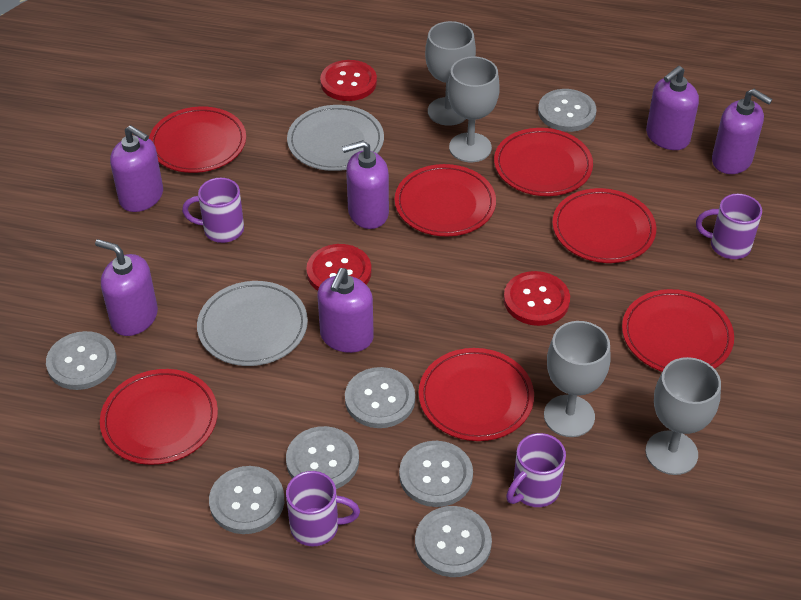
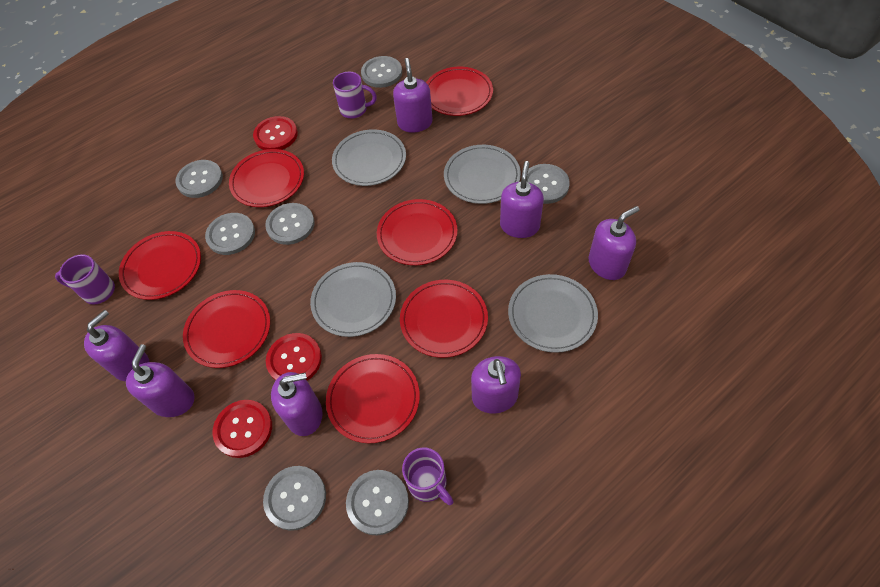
grey goblet: [425,21,476,126] [448,57,500,162] [544,321,611,437] [645,357,721,475] = 4 -> none = 0
grey plate: [197,281,308,366] [287,105,384,171] = 2 -> [310,262,396,337] [332,129,406,186] [444,145,521,204] [508,274,598,353] = 4
purple mug: [182,178,244,243] [286,471,360,546] [506,433,566,507] [696,194,762,259] = 4 -> [55,254,115,304] [333,72,377,118] [402,448,454,505] = 3
purple soap dispenser: [95,239,158,336] [110,125,163,212] [317,268,374,353] [342,140,389,229] [646,66,699,150] [712,89,773,174] = 6 -> [84,310,149,382] [126,344,194,417] [271,372,323,436] [393,58,433,133] [471,356,521,414] [500,161,544,238] [588,206,640,280] = 7

